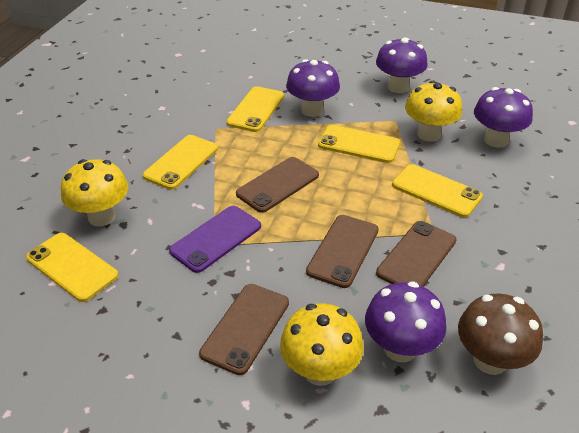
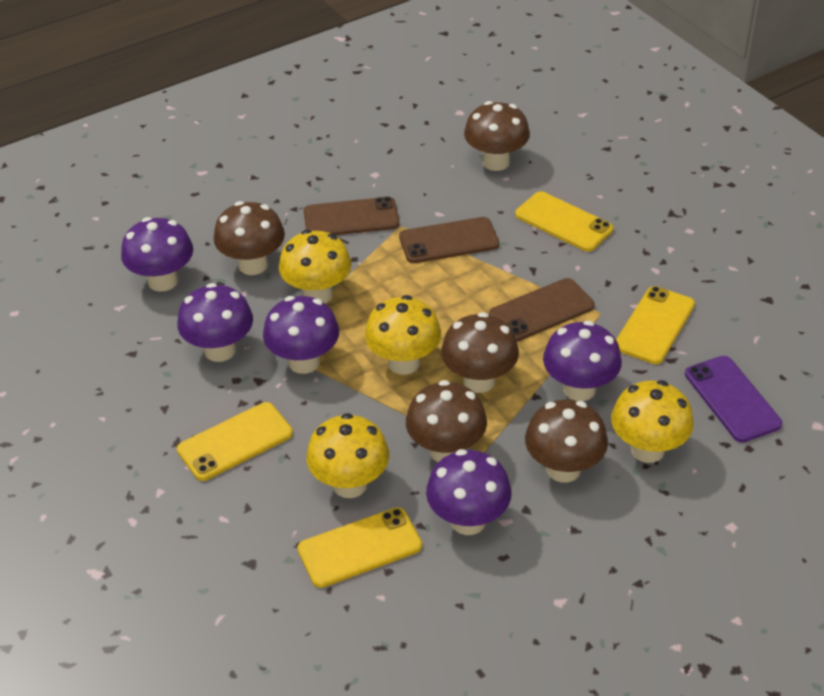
brown mushroom: [458,293,543,375] = 1 -> [214,201,285,275] [406,380,487,462] [441,312,519,393] [464,101,530,171] [525,400,608,482] = 5
brown phone: [199,284,289,375] [236,157,319,213] [306,215,379,288] [376,221,457,287] = 4 -> [304,197,399,235] [399,217,499,263] [489,278,595,342] = 3
purple mushroom: [286,59,340,117] [365,282,447,362] [376,37,428,93] [474,87,533,148] = 4 -> [121,217,193,292] [177,283,253,362] [263,296,339,374] [426,449,512,535] [543,321,622,401] = 5
yellow mushroom: [61,159,128,227] [280,303,364,386] [405,81,462,142] = 3 -> [279,230,351,303] [306,413,389,498] [365,295,441,375] [611,380,694,463] = 4
yellow phone: [26,233,119,302] [143,135,218,190] [226,86,284,132] [318,125,400,163] [392,164,483,217] = 5 -> [177,402,293,481] [298,507,422,588] [515,191,613,252] [616,286,695,364] = 4

